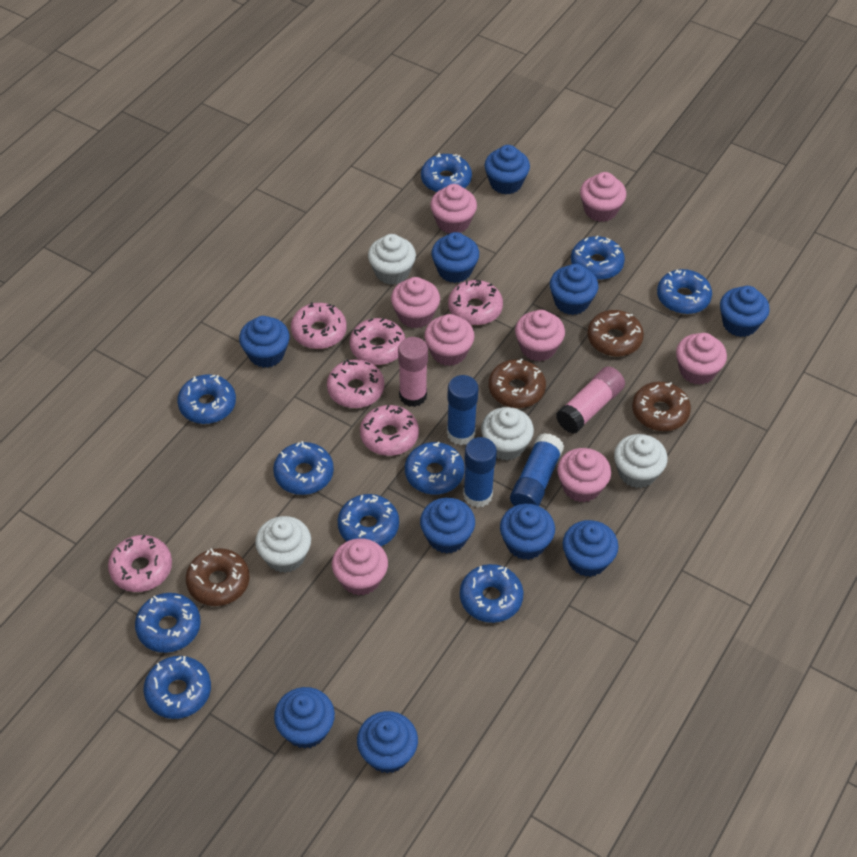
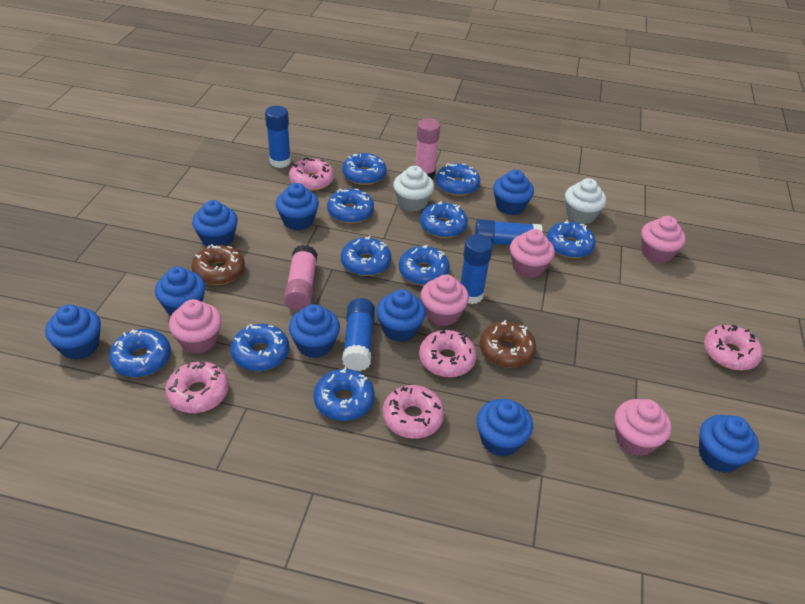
blue cupcake: [239,316,290,368] [274,687,335,749] [357,711,418,774] [420,498,475,554] [432,232,479,283] [484,145,530,194] [500,504,555,560] [550,264,598,315] [563,520,619,577] [720,286,770,337] = 10 -> [45,305,101,360] [155,267,205,315] [192,200,238,246] [276,183,319,231] [289,304,340,358] [376,289,426,342] [477,399,533,457] [493,170,534,215] [699,415,759,473] = 9
blue glue stick: [447,375,479,445] [463,437,497,508] [510,433,564,506] = 3 -> [265,106,291,168] [342,298,375,371] [461,234,493,304] [475,219,542,245] = 4
brown donut: [186,548,250,606] [489,359,546,408] [587,310,644,356] [632,382,691,431] = 4 -> [191,244,245,285] [480,320,536,368] = 2
pink cupcake: [332,538,388,596] [391,277,440,328] [424,314,475,366] [430,184,477,234] [515,310,565,361] [557,448,611,502] [580,172,626,222] [676,333,727,385] = 8 -> [169,299,222,354] [421,274,469,326] [510,229,555,278] [615,399,672,456] [641,216,686,263] = 5
pink donut: [108,535,172,592] [291,302,347,349] [327,359,384,408] [350,318,406,365] [360,405,419,456] [448,280,503,325] = 6 -> [165,361,229,413] [289,157,334,191] [383,385,444,439] [419,329,477,377] [704,325,763,371] = 5
white cupcake: [255,516,311,573] [368,234,416,285] [481,407,534,460] [614,434,668,488] = 4 -> [393,166,434,212] [565,178,606,224] = 2

